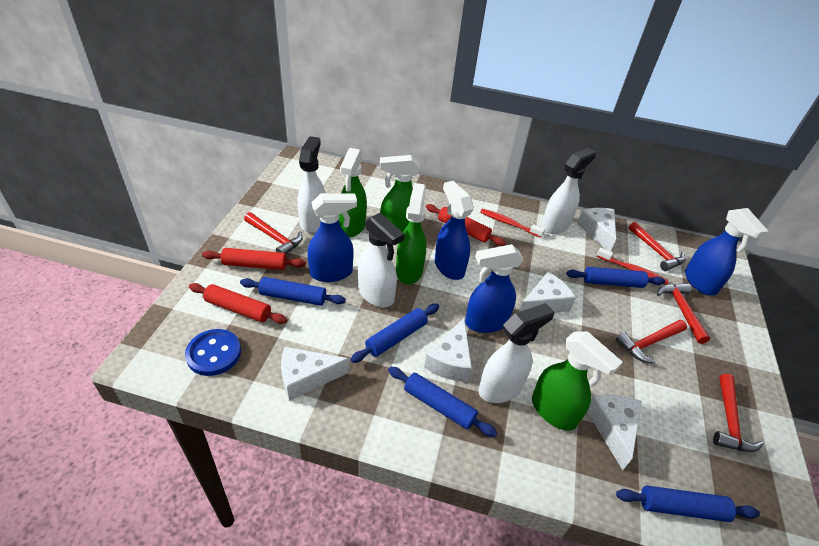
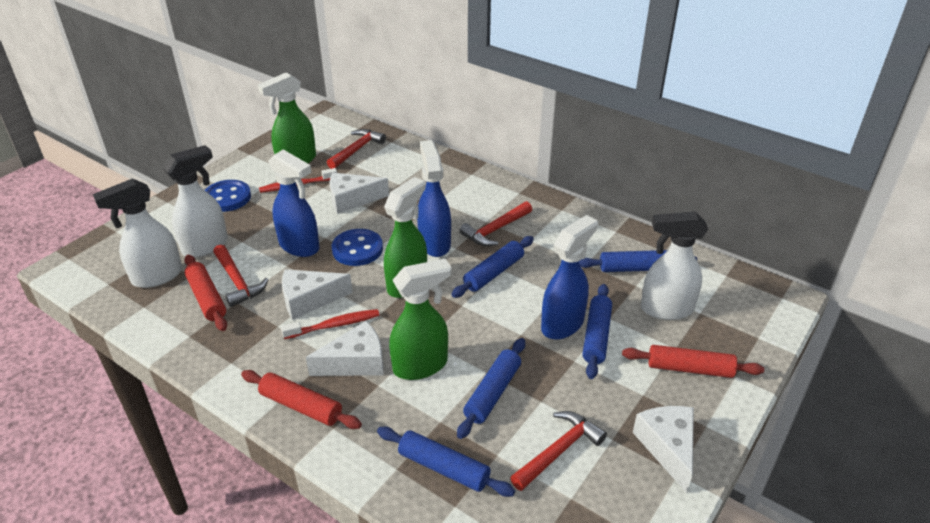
blue button: [185,329,241,376] = 1 -> [205,180,251,212] [332,229,383,266] = 2
blue spray bottle: [307,193,357,282] [435,181,474,280] [465,244,524,333] [685,208,769,296] = 4 -> [268,149,319,257] [417,140,451,257] [541,215,598,339] = 3
green spray bottle: [339,148,367,237] [380,155,420,232] [396,183,426,284] [532,331,623,431] = 4 -> [258,72,316,163] [384,177,427,298] [389,259,451,380] = 3
red hammer: [244,212,303,254] [616,320,687,364] [628,222,686,271] [657,283,710,344] [713,374,764,452] = 5 -> [213,244,269,307] [327,129,386,169] [459,201,532,246] [510,411,607,491] = 4
white cheese: [281,347,349,401] [424,318,472,382] [519,272,576,313] [577,208,616,251] [587,394,642,470] = 5 -> [282,269,353,320] [306,321,384,376] [330,173,389,214] [633,406,694,493] = 4
white spray bottle: [297,136,325,233] [358,213,404,307] [478,303,554,403] [541,148,596,234] = 4 -> [93,179,183,288] [162,145,228,258] [641,211,708,320] = 3

